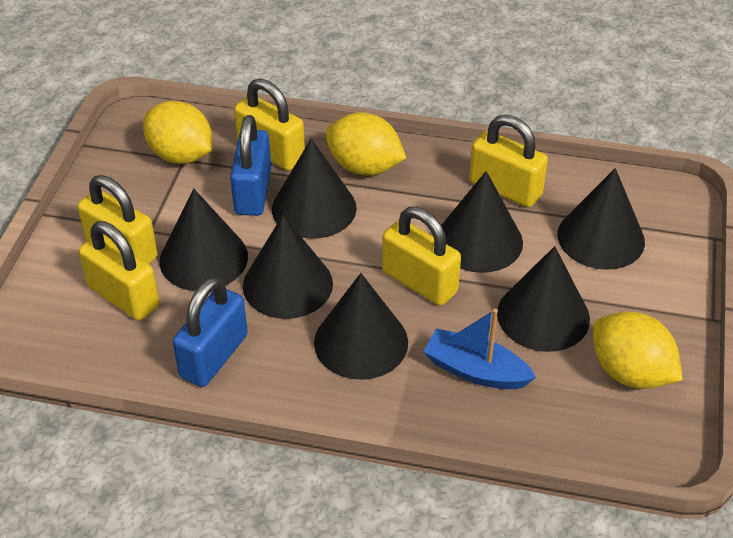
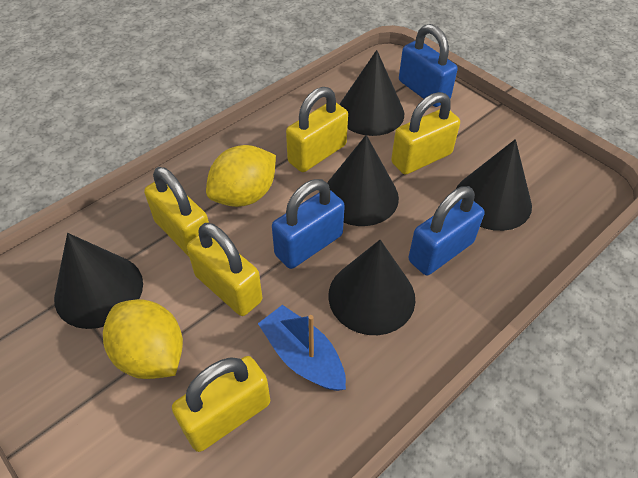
black cone: [159,189,248,291] [243,215,333,319] [272,139,357,239] [314,273,408,380] [442,171,523,273] [497,246,590,352] [557,168,645,270] = 7 -> [54,233,143,329] [327,135,399,226] [328,240,415,335] [339,50,404,136] [456,139,532,231] = 5
blue padlock: [173,277,248,387] [230,115,271,216] = 2 -> [272,179,345,269] [399,24,458,107] [408,186,484,275] = 3
yellow lemon: [143,101,212,164] [325,112,406,175] [592,312,683,389] = 3 -> [103,299,183,379] [206,145,276,207] = 2

